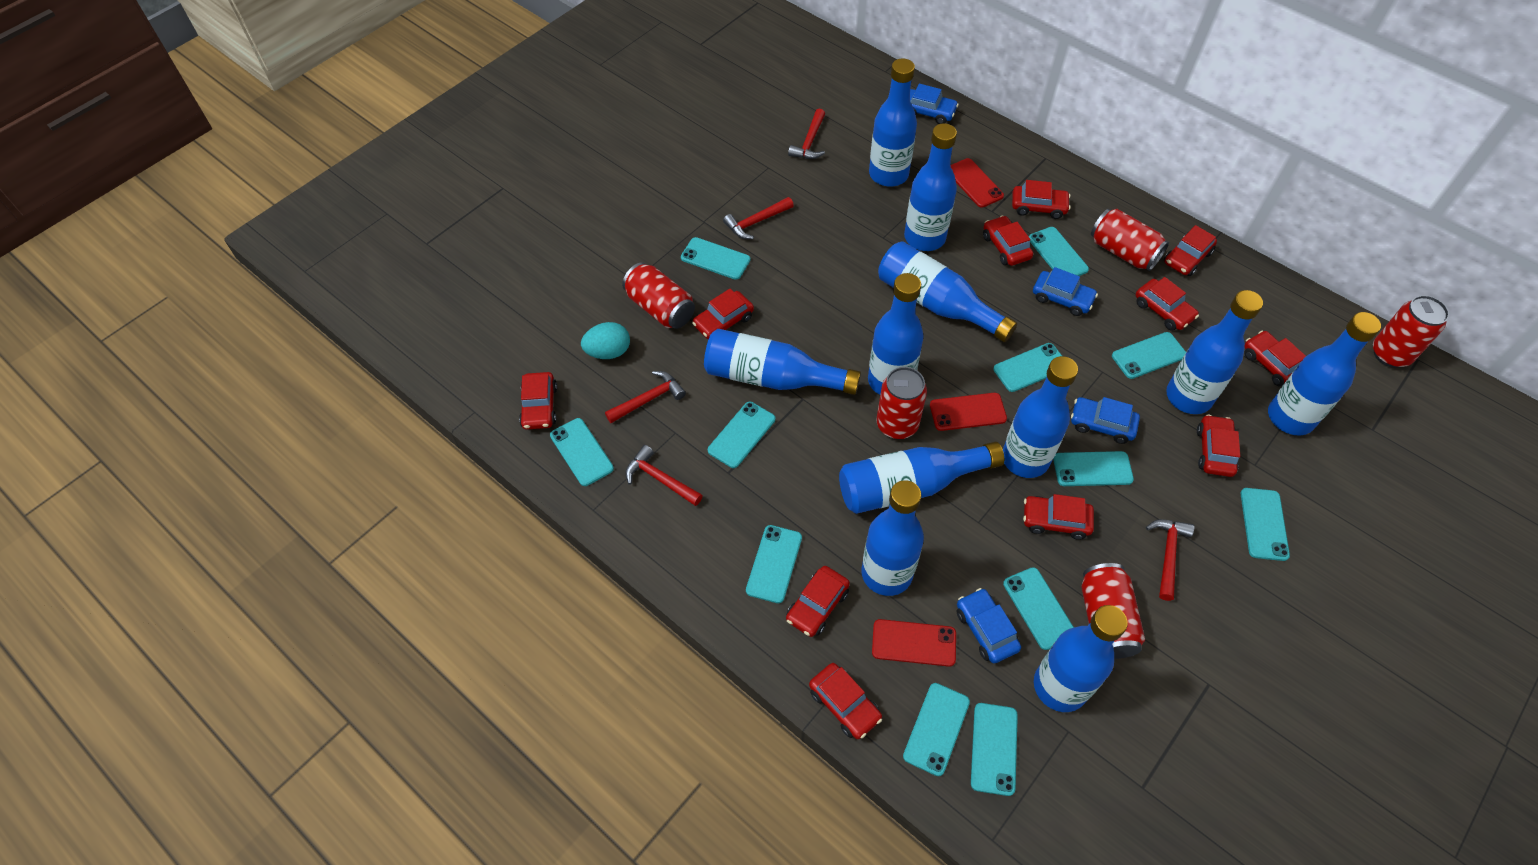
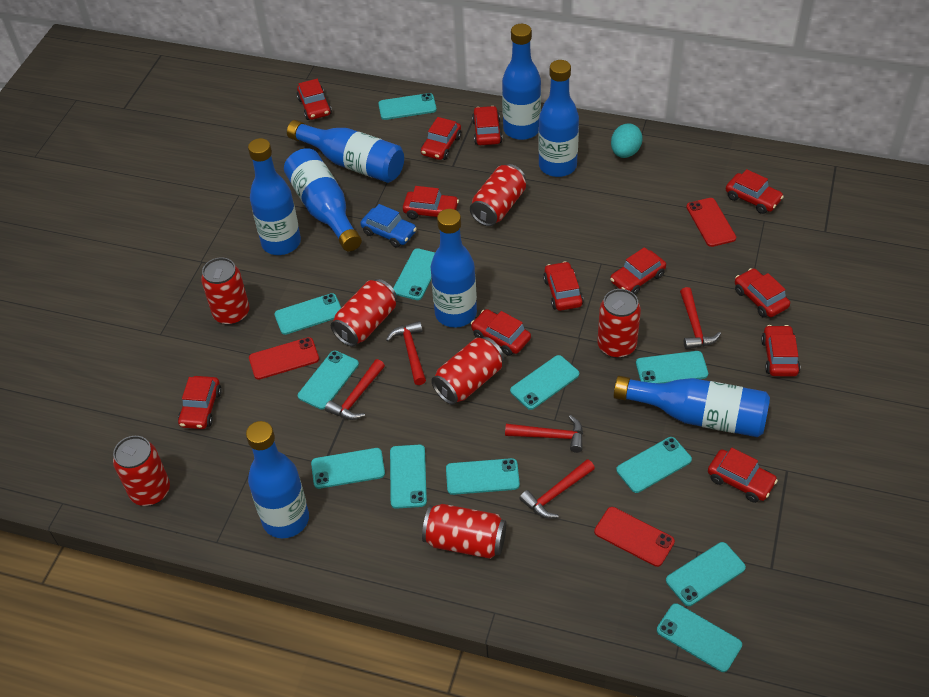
blue bottle: [704,329,861,395] [839,442,1004,514] [861,480,924,596] [868,273,924,395] [869,58,917,187] [878,241,1017,342] [904,123,957,251] [1003,356,1078,478] [1034,605,1128,712] [1166,290,1263,414] [1268,312,1381,435] = 11 -> [246,421,309,538] [248,138,301,255] [284,148,362,252] [287,120,404,183] [431,209,477,328] [502,24,541,140] [538,60,579,177] [614,376,770,437] = 8
blue car: [910,84,959,124] [956,588,1021,663] [1033,267,1098,316] [1071,397,1140,444] = 4 -> [360,204,417,248] = 1
red can: [622,262,695,329] [876,367,927,439] [1081,563,1145,659] [1091,209,1169,271] [1373,295,1449,368] = 5 -> [113,436,170,506] [201,257,250,325] [331,279,397,347] [422,504,506,559] [431,337,504,405] [470,164,526,226] [597,289,641,358] = 7
red car: [519,372,557,430] [692,289,754,340] [786,566,850,637] [809,663,882,739] [983,216,1033,266] [1012,180,1071,219] [1023,494,1094,540] [1136,277,1199,331] [1164,225,1217,276] [1197,414,1240,477] [1244,331,1306,386] = 11 -> [178,376,222,429] [297,79,332,120] [403,186,459,219] [421,117,461,160] [471,309,531,356] [472,106,502,145] [543,261,584,311] [610,247,666,295] [708,448,778,503] [726,169,784,214] [735,268,790,318] [761,325,800,376] = 12

